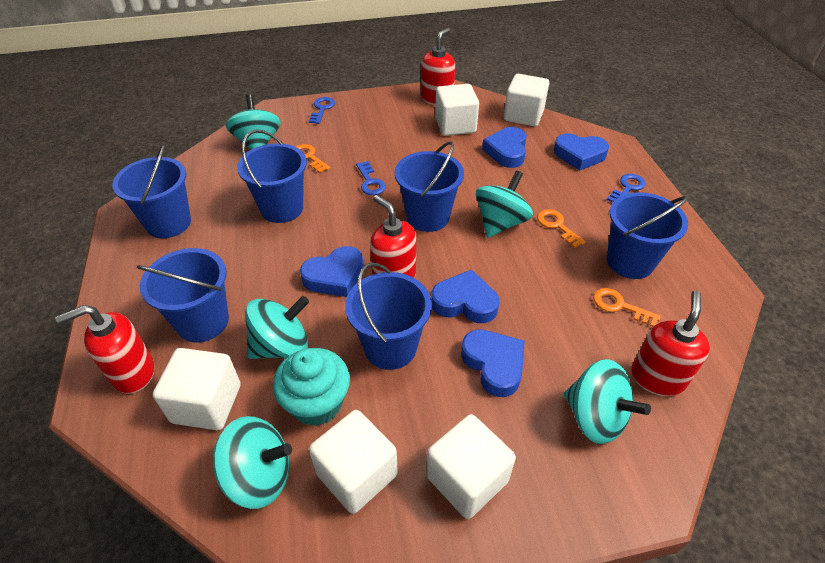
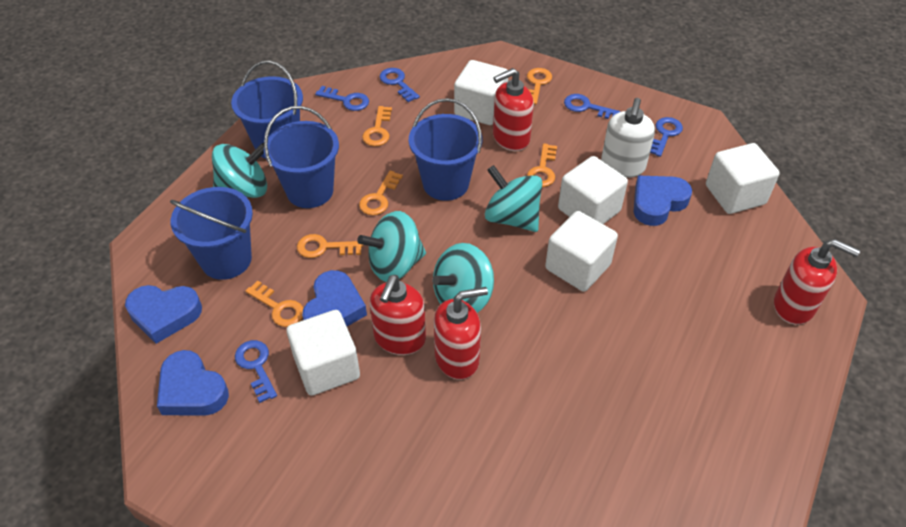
blue bucket: [112,144,191,238] [137,248,229,343] [237,129,307,223] [345,262,432,370] [395,141,464,232] [607,192,688,279] = 6 -> [170,187,253,280] [231,60,303,159] [264,106,339,208] [409,98,482,201] = 4
blue heart: [300,246,364,297] [431,269,499,323] [461,329,525,397] [482,127,527,168] [553,133,609,171] = 5 -> [125,285,202,344] [157,350,229,416] [302,270,367,326] [634,176,692,226] = 4
blue key: [309,97,335,124] [356,161,386,195] [607,174,646,202] = 3 -> [235,340,277,403] [315,86,369,111] [380,68,420,102] [564,94,620,119] [650,117,683,157] = 5
orange key: [296,144,330,173] [537,209,586,248] [593,288,661,327] = 3 -> [245,281,303,327] [297,234,363,258] [359,171,403,215] [362,106,392,146] [527,68,552,105] [527,144,557,187] = 6
turquoise cupcake: [273,348,350,426] = 1 -> none = 0
turquoise spinning top: [213,416,292,509] [226,94,281,150] [245,296,309,359] [476,171,533,238] [564,359,651,444] = 5 -> [212,143,267,198] [357,211,426,282] [432,243,494,313] [485,165,542,232] = 4
white soap dispenser: none = 0 -> [601,98,655,178] = 1

